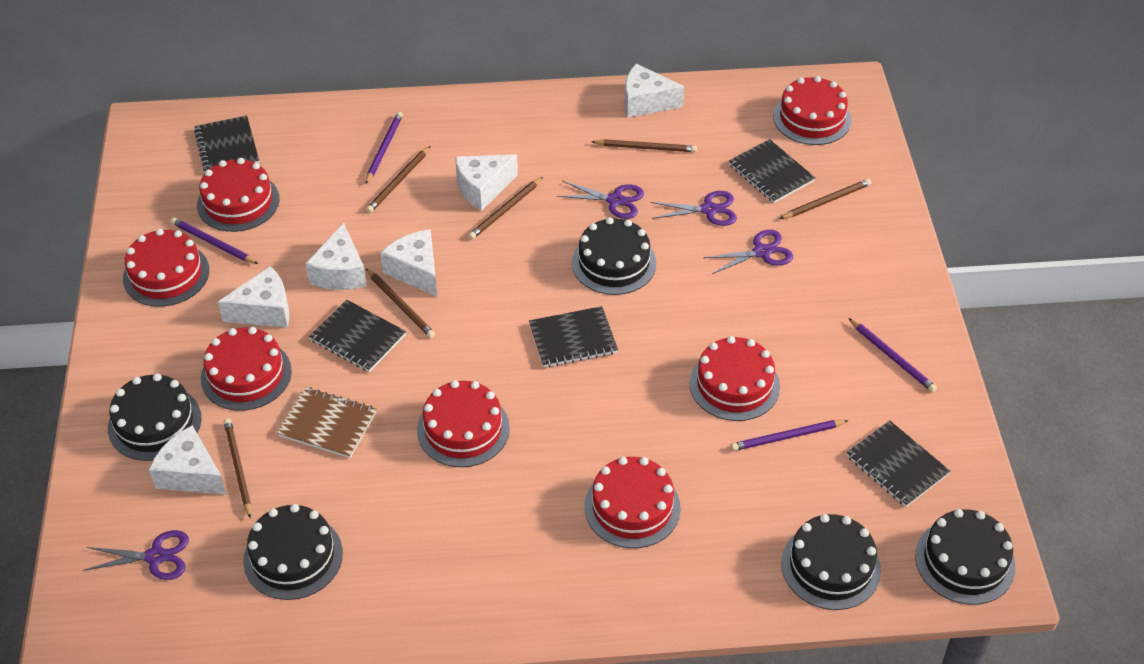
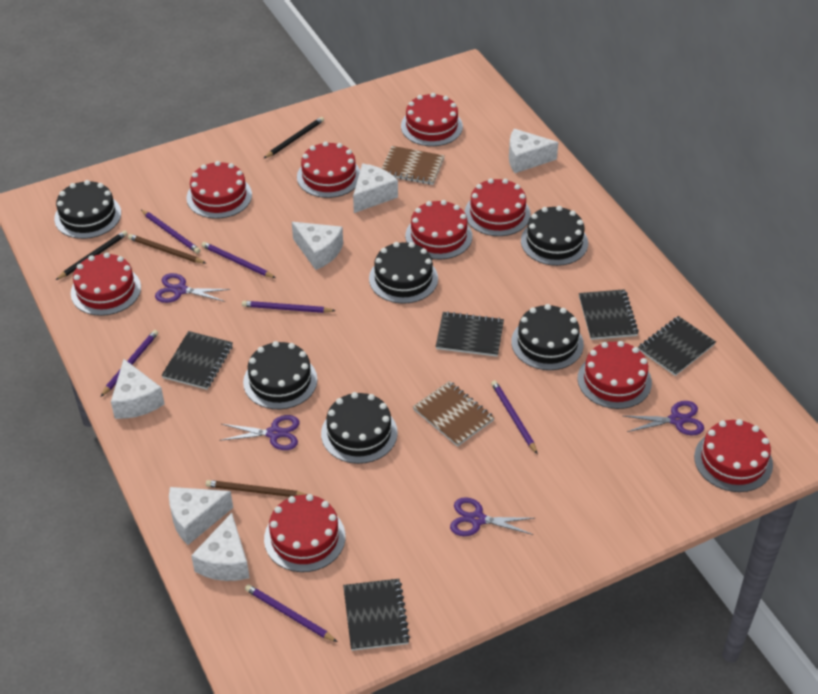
black cake: [108,373,201,461] [243,504,343,600] [572,217,656,295] [781,514,881,610] [915,509,1015,605] = 5 -> [54,180,121,239] [243,341,317,409] [321,392,398,464] [369,242,438,304] [511,304,584,370] [521,206,588,266] = 6
black pencil: none = 0 -> [56,230,128,280] [264,117,324,158] = 2
brown notebook: [277,387,377,458] = 1 -> [381,146,445,185] [413,381,495,447] = 2
brown pencil: [224,418,251,519] [366,146,430,213] [366,269,435,338] [468,177,543,239] [591,139,697,152] [780,179,871,219] = 6 -> [128,234,206,263] [206,480,308,497] = 2
purple pencil: [171,218,258,264] [365,112,403,184] [731,420,849,451] [848,318,937,392] = 4 -> [101,330,158,397] [141,210,200,254] [201,242,276,278] [242,301,335,313] [245,584,337,642] [491,380,538,454] = 6
red cake: [123,229,209,307] [197,158,280,232] [201,327,292,411] [417,380,510,467] [584,457,681,548] [689,336,780,421] [773,76,851,145] = 7 -> [71,253,141,316] [187,161,252,219] [264,494,345,572] [297,141,360,198] [401,93,463,146] [405,200,472,260] [465,178,531,236] [578,341,652,409] [694,419,773,492] = 9

